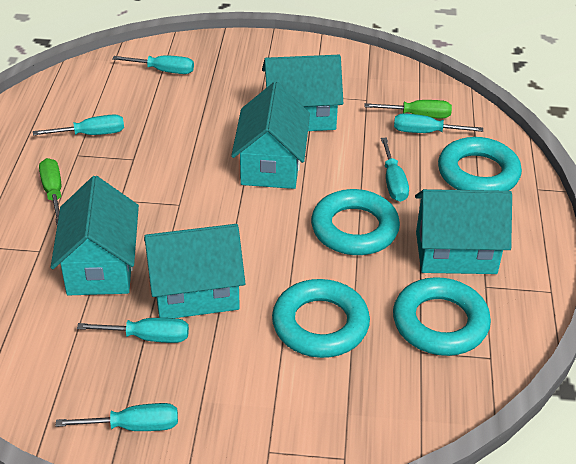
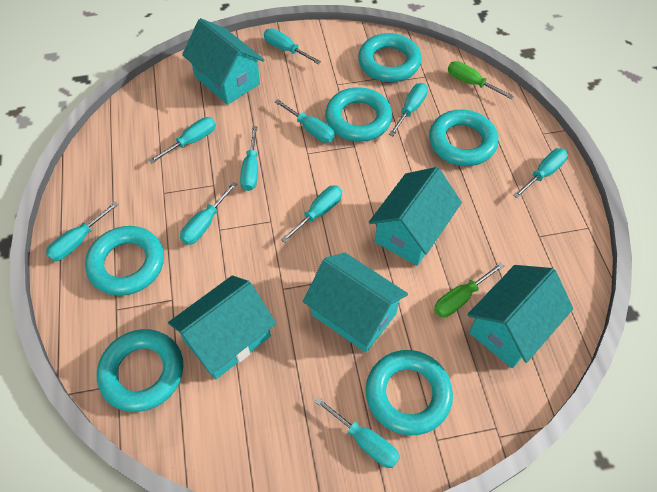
turquoise ring: [272,279,370,358] [311,189,400,255] [393,277,491,356] [438,137,522,191] = 4 -> [85,226,164,296] [97,329,183,412] [325,87,392,142] [358,33,421,82] [366,350,453,435] [429,109,498,166] = 6
turquoise screwdriver: [33,115,124,135] [56,403,178,431] [77,318,189,343] [112,55,194,74] [381,137,409,202] [394,113,483,133] = 6 -> [46,202,119,261] [149,117,216,163] [180,182,237,245] [240,126,258,191] [264,29,321,64] [275,99,335,143] [281,186,342,243] [315,397,400,468] [389,83,428,136] [513,148,568,199] = 10

